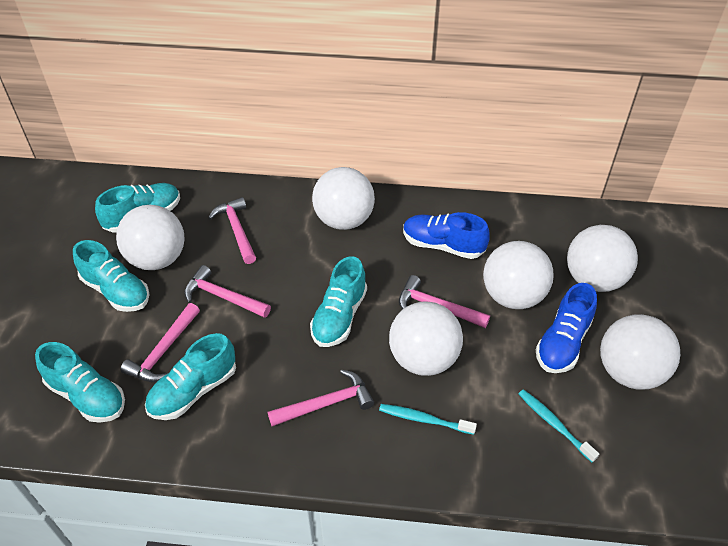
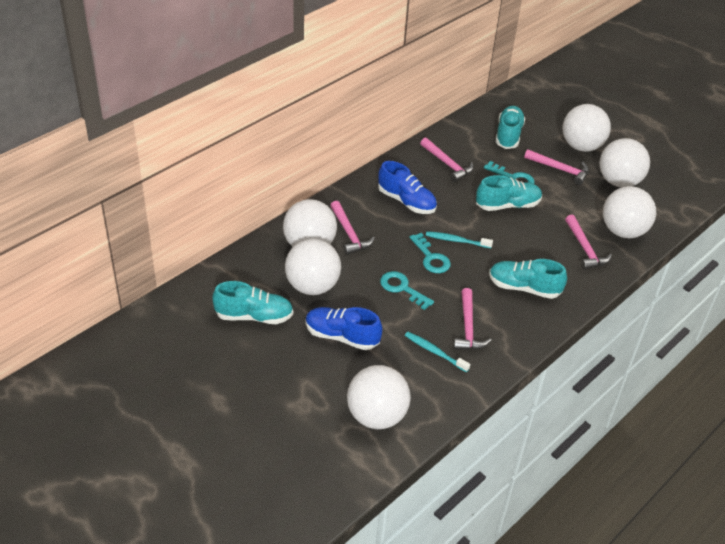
turquoise key: none = 0 -> [380,271,434,310] [409,233,451,273] [484,161,535,184] = 3
turquoise shoe: [35,342,125,423] [73,240,150,312] [95,183,180,233] [145,333,236,420] [310,256,367,347] = 5 -> [212,281,293,324] [476,175,542,211] [489,259,567,299] [496,106,525,149] = 4

